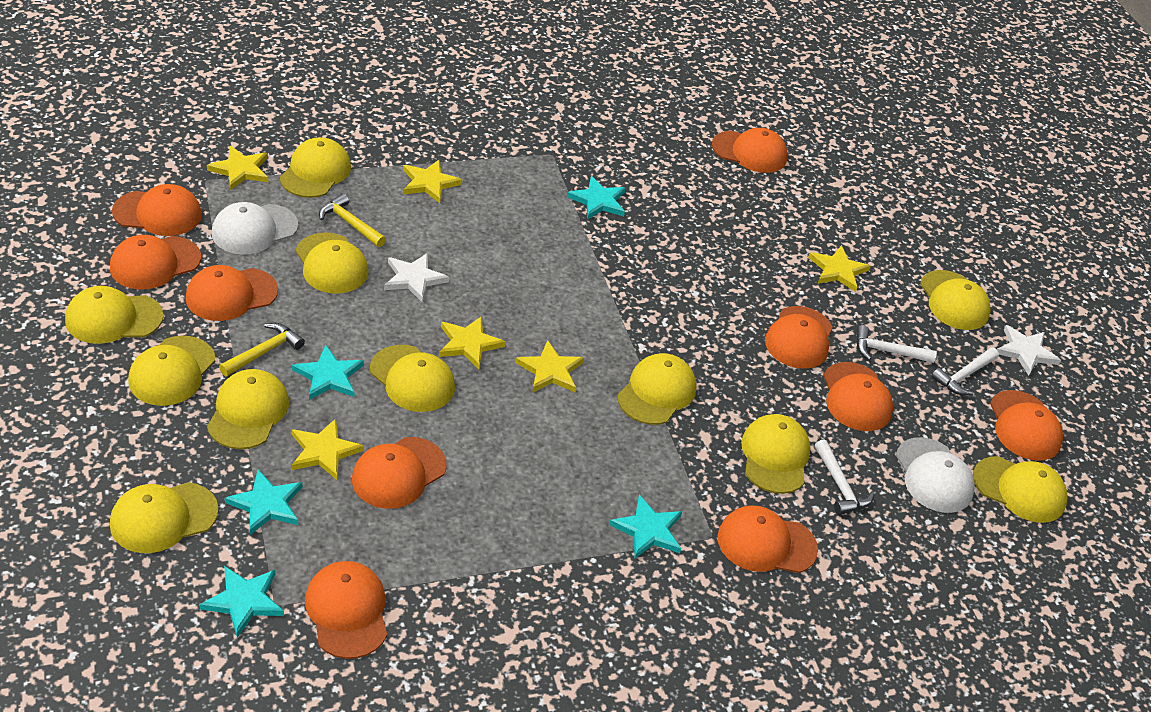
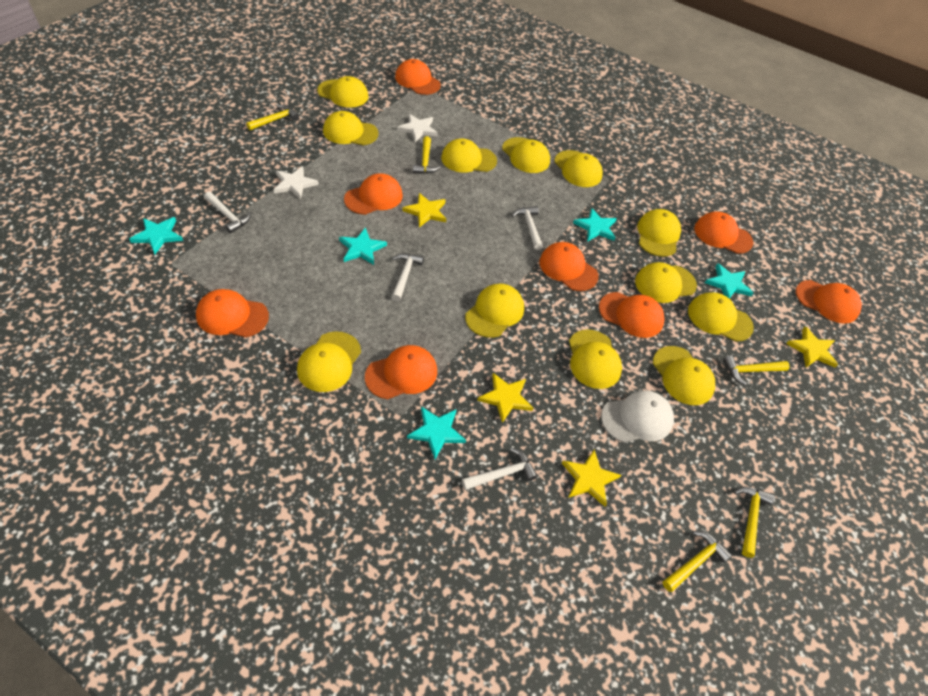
orange cap: [110,235,201,290] [112,184,202,236] [185,265,278,321] [305,561,387,659] [352,437,447,509] [712,128,788,173] [717,506,818,573] [765,306,832,369] [824,362,893,431] [990,390,1063,461] = 10 -> [196,289,269,337] [344,173,403,215] [365,345,437,399] [395,59,441,95] [539,242,599,291] [599,292,665,338] [694,211,753,254] [796,280,862,324] = 8
white cap: [212,202,298,254] [896,437,975,513] = 2 -> [601,390,674,443] = 1
white hammer: [815,440,874,515] [857,325,937,363] [932,347,999,395] = 3 -> [204,192,251,233] [392,253,424,301] [462,448,538,490] [512,206,543,250] = 4
yellow cap: [65,286,164,344] [110,482,218,553] [128,336,215,406] [207,369,289,449] [280,137,351,198] [296,233,368,294] [370,345,455,412] [617,353,697,425] [741,414,811,494] [920,270,991,330] [973,456,1068,523] = 11 -> [297,332,361,392] [317,76,369,108] [323,111,379,145] [441,139,497,172] [465,284,524,338] [502,137,550,173] [554,150,603,187] [569,329,622,389] [635,262,697,303] [637,209,681,257] [653,346,715,405] [688,292,754,342] = 12
yellow hammer: [219,323,305,377] [319,193,386,247] = 2 -> [246,105,299,130] [413,136,441,174] [663,531,732,592] [723,356,790,385] [734,486,775,558] = 5
yellow star: [207,146,268,190] [292,419,364,480] [403,160,462,203] [439,316,506,369] [515,340,584,393] [808,245,871,292] = 6 -> [403,193,446,227] [477,373,533,423] [562,449,621,507] [786,326,838,368] = 4

